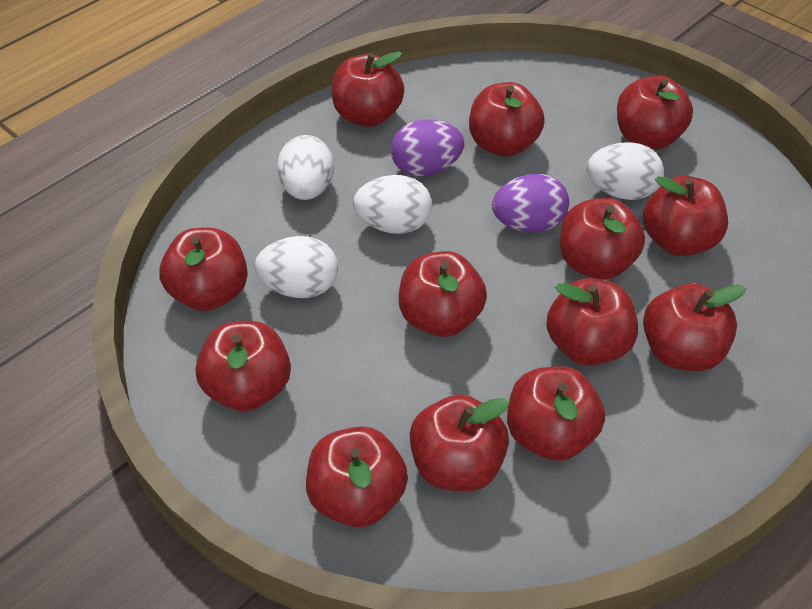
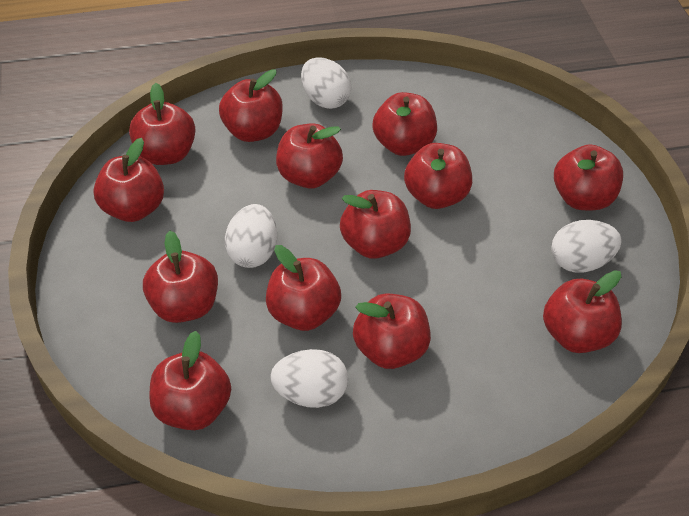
purple egg: [391,120,464,176] [492,174,569,233] = 2 -> none = 0

